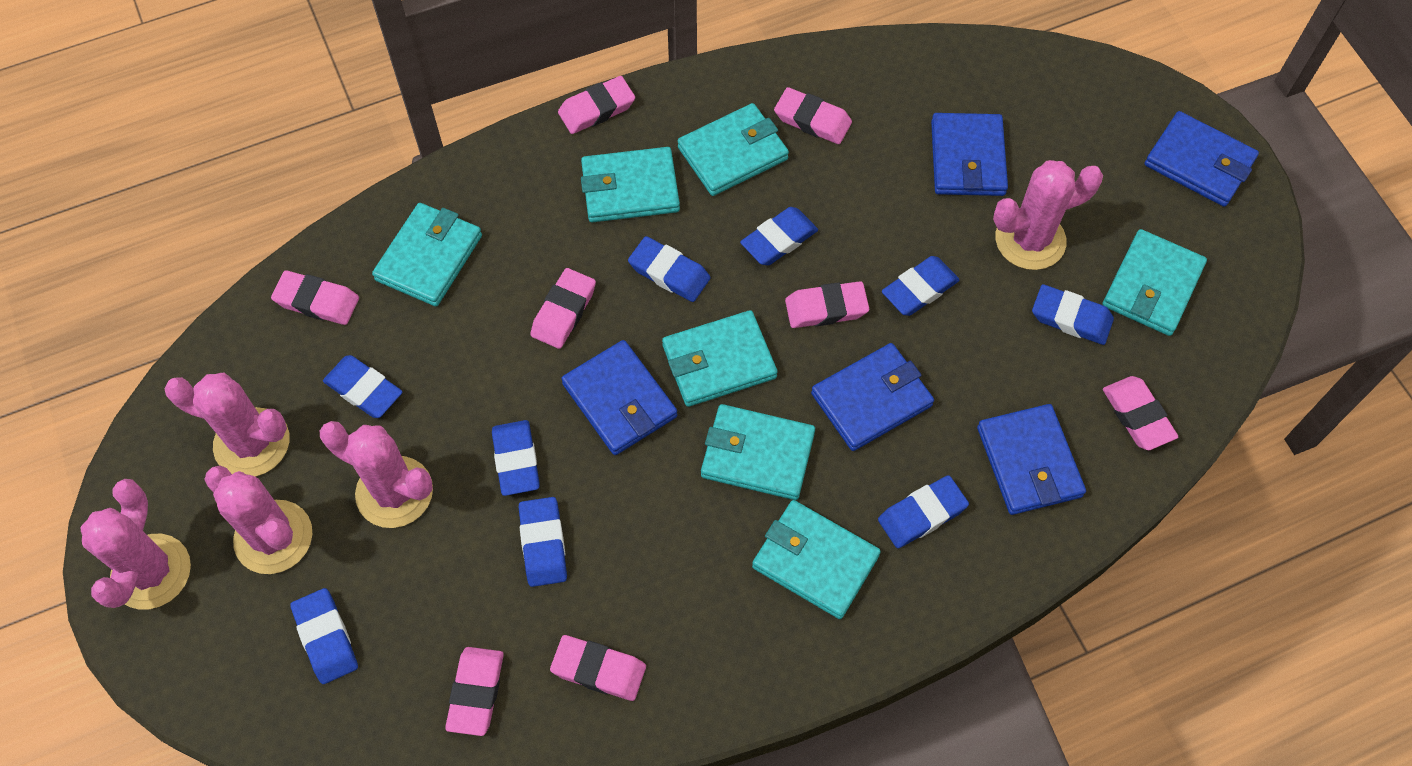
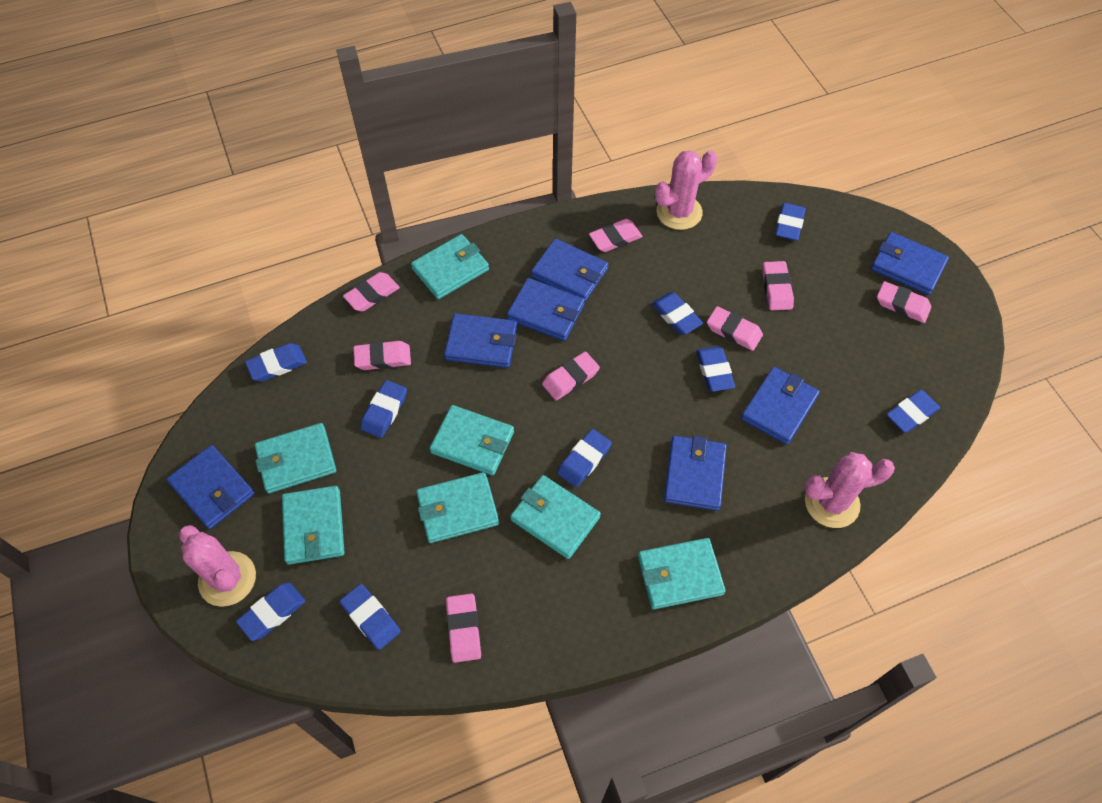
blue wallet: [561,340,677,455] [811,343,934,451] [931,113,1008,196] [977,404,1086,515] [1145,111,1259,207] = 5 -> [166,445,255,529] [444,313,517,368] [507,278,585,341] [531,239,608,301] [664,435,727,511] [741,367,820,445] [871,232,949,295] = 7
pink cactus: [80,479,191,610] [164,373,290,477] [204,465,312,574] [320,421,433,528] [993,160,1103,270] = 5 -> [179,525,256,607] [655,150,717,230] [804,452,895,528] = 3

